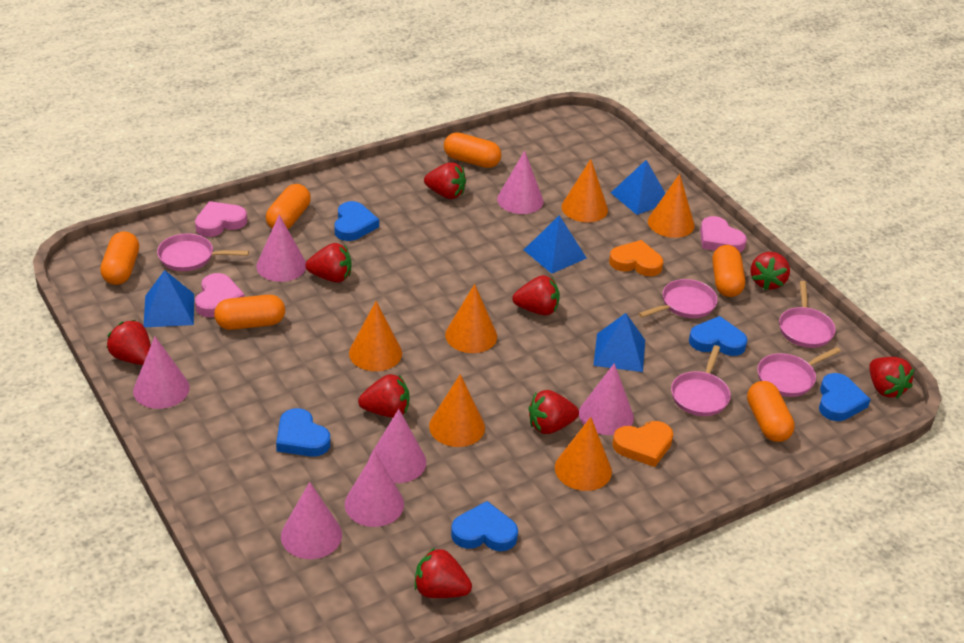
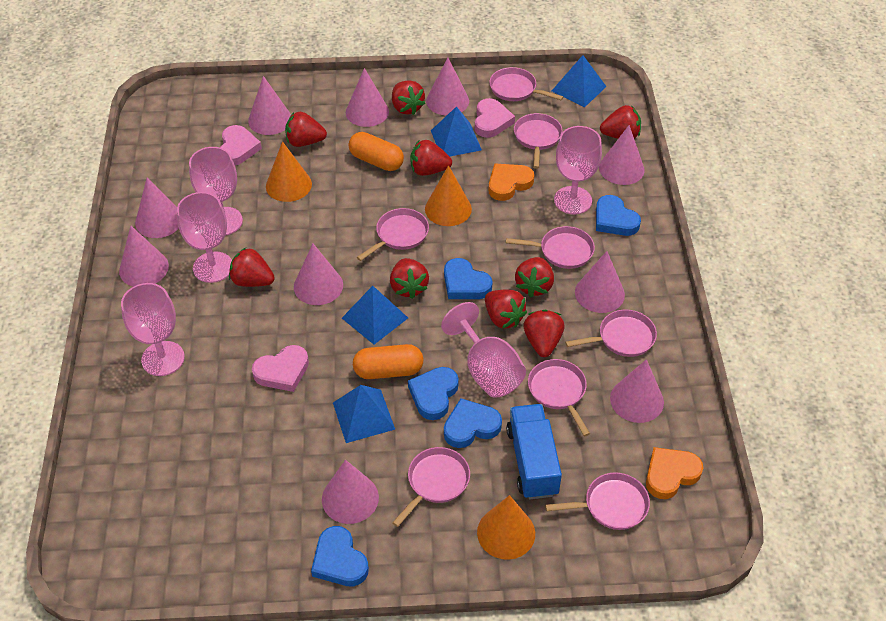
blue truck: none = 0 -> [506,404,562,499] = 1
orange capsule: [100,231,139,285] [214,295,285,330] [266,184,311,229] [444,132,501,168] [712,245,745,297] [747,381,795,442] = 6 -> [348,132,404,171] [353,344,424,379] = 2
orange cone: [349,301,402,371] [429,374,485,447] [445,284,497,353] [555,417,612,491] [562,159,608,222] [648,174,695,238] = 6 -> [266,141,312,202] [425,165,472,226] [477,495,535,560] = 3
pink cone: [133,337,190,409] [256,215,306,282] [281,482,342,559] [345,451,404,527] [369,409,426,483] [497,151,543,214] [579,363,634,435] = 7 -> [119,226,169,287] [135,177,179,238] [248,76,291,135] [294,244,343,305] [322,460,379,524] [346,68,389,127] [426,57,469,116] [575,251,625,313] [599,125,645,185] [610,359,664,423] = 10
pink goblet: none = 0 -> [121,283,185,376] [177,192,232,283] [189,147,243,236] [441,302,526,398] [554,126,602,214] = 5
pink pan: [157,233,249,271] [638,279,718,318] [671,345,731,416] [757,347,841,397] [779,281,836,348] = 5 -> [357,208,429,261] [392,447,470,527] [489,67,563,101] [506,226,595,269] [514,113,563,169] [528,359,590,436] [545,472,650,530] [565,310,657,357] = 8

